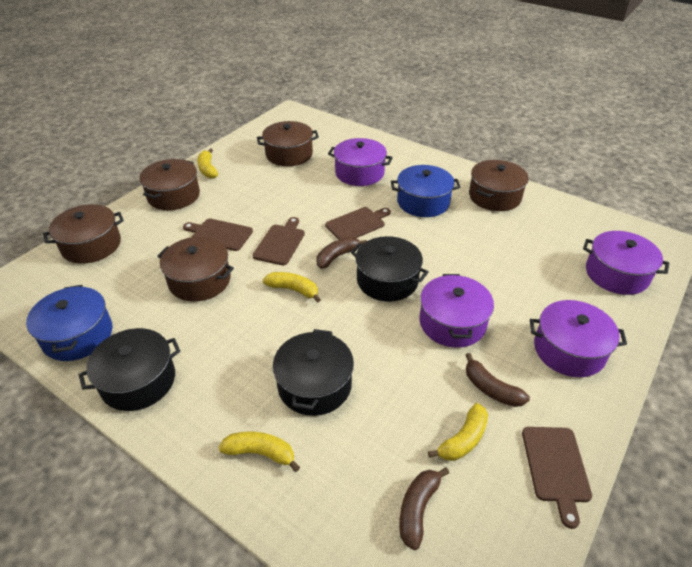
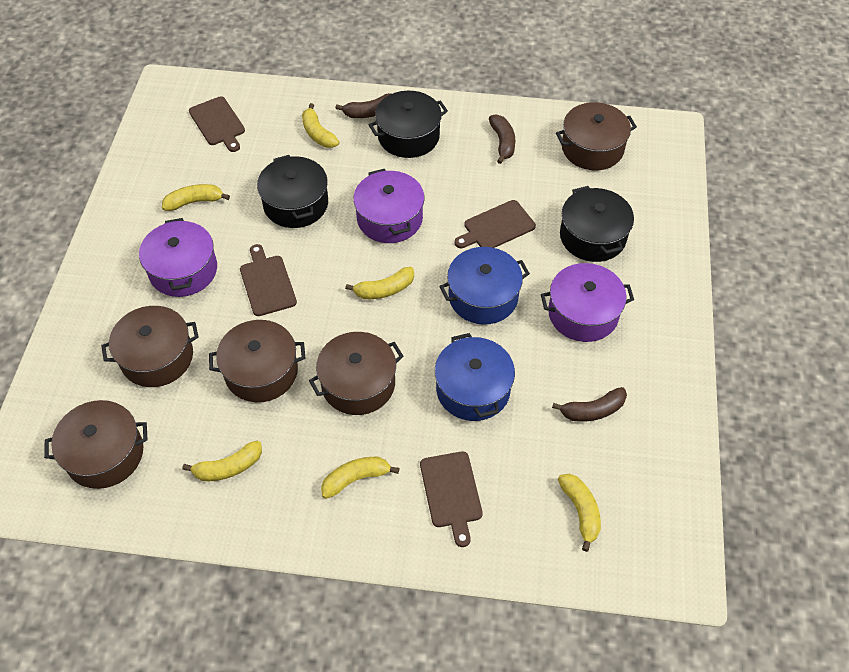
purple pot: [328,138,393,186] [419,274,494,348] [530,300,627,377] [583,231,669,295] = 4 -> [139,218,217,297] [353,169,425,243] [541,263,634,342] = 3
yellow banana: [198,148,218,179] [218,432,300,472] [263,272,321,303] [428,403,488,461] = 4 -> [162,184,230,211] [182,440,262,481] [302,103,339,148] [321,457,400,499] [345,267,414,299] [558,474,601,552] = 6

